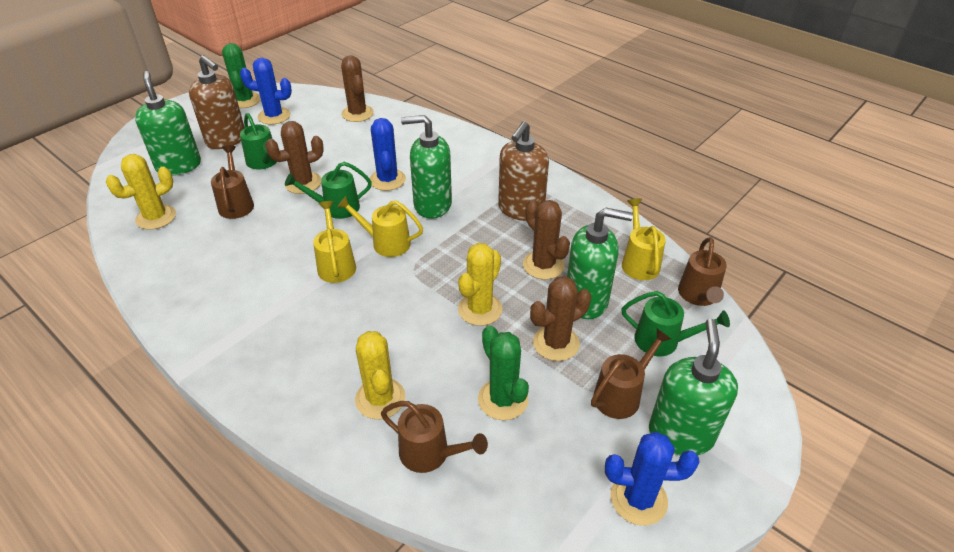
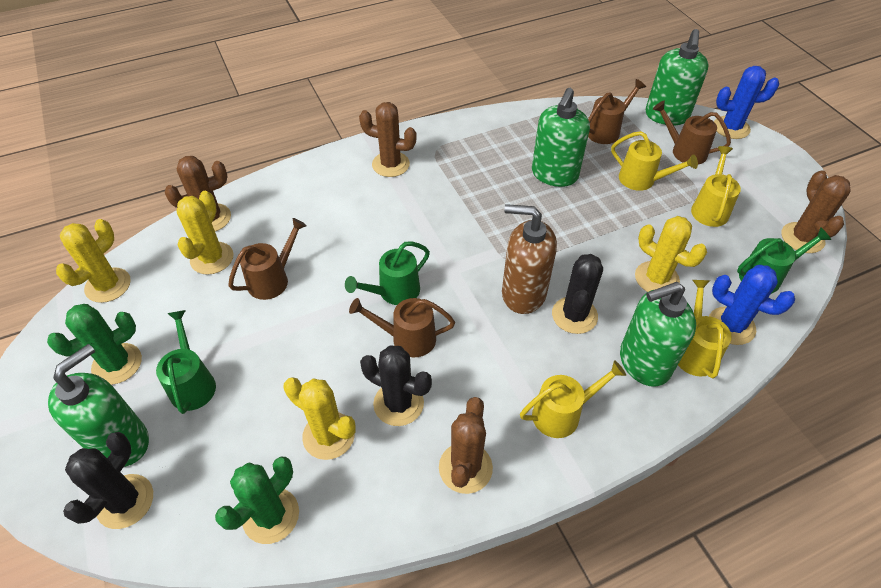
black cactus: none = 0 -> [63,432,153,529] [360,345,432,426] [552,254,603,334] = 3
blue cactus: [240,58,292,125] [370,118,406,191] [605,432,700,526] = 3 -> [709,265,795,345] [714,66,779,139] = 2
brown soap dispenser: [189,55,245,149] [498,121,549,221] = 2 -> [502,204,557,314] = 1
yellow cactus: [106,154,176,230] [355,331,406,419] [458,243,503,326] = 3 -> [56,219,131,303] [177,191,234,275] [283,377,356,460] [635,216,707,292] = 4
yellow watering can: [313,201,356,283] [337,196,423,257] [622,198,666,280] = 3 -> [520,360,626,438] [611,131,698,191] [678,280,732,379] [691,146,741,227] = 4

